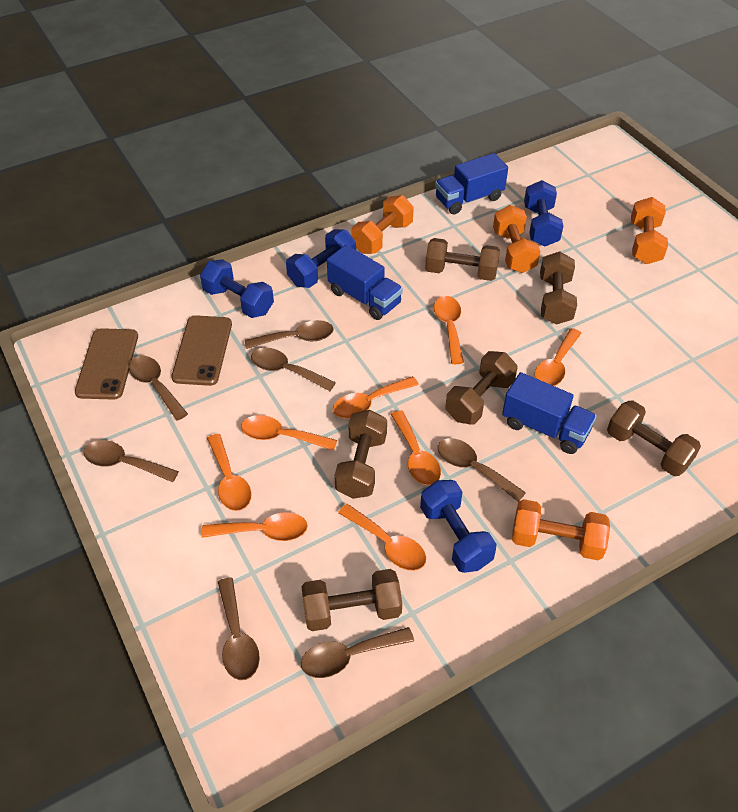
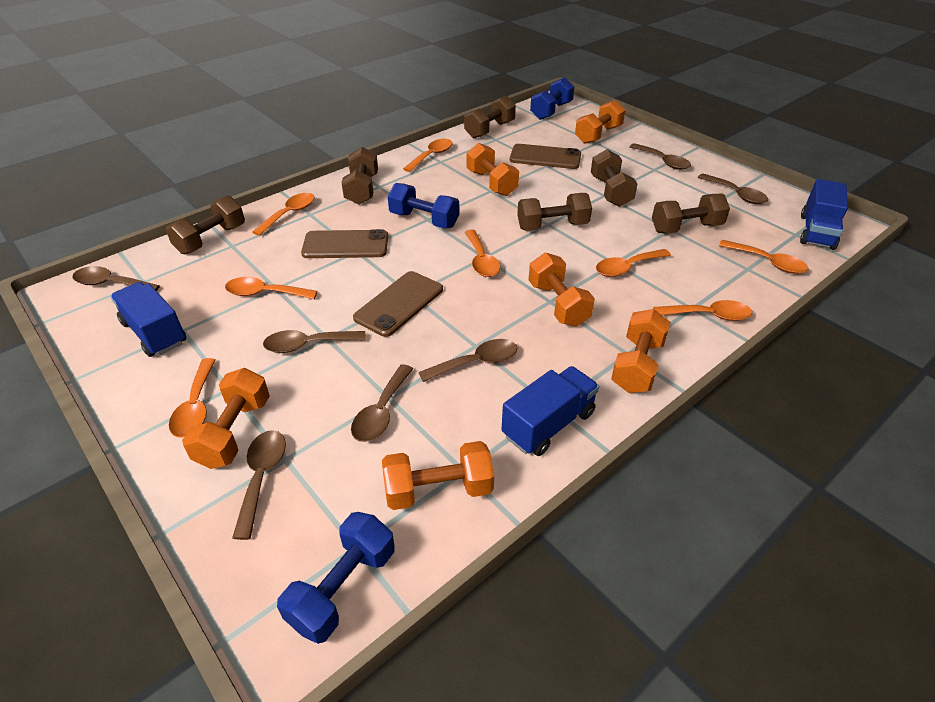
blue dumbbell: [200,259,274,318] [286,229,356,288] [420,480,497,573] [524,180,563,246] = 4 -> [277,512,394,644] [388,183,459,228] [530,78,575,120] = 3
brown phone: [75,328,138,400] [171,315,232,386] = 2 -> [301,229,388,258] [353,271,443,337] [510,144,581,169] = 3
orange dumbbell: [351,195,414,254] [493,205,540,273] [512,499,610,560] [631,197,668,264] = 4 -> [182,368,270,469] [382,441,494,510] [467,143,519,196] [529,253,595,327] [575,100,626,144] [611,309,671,393] = 6

